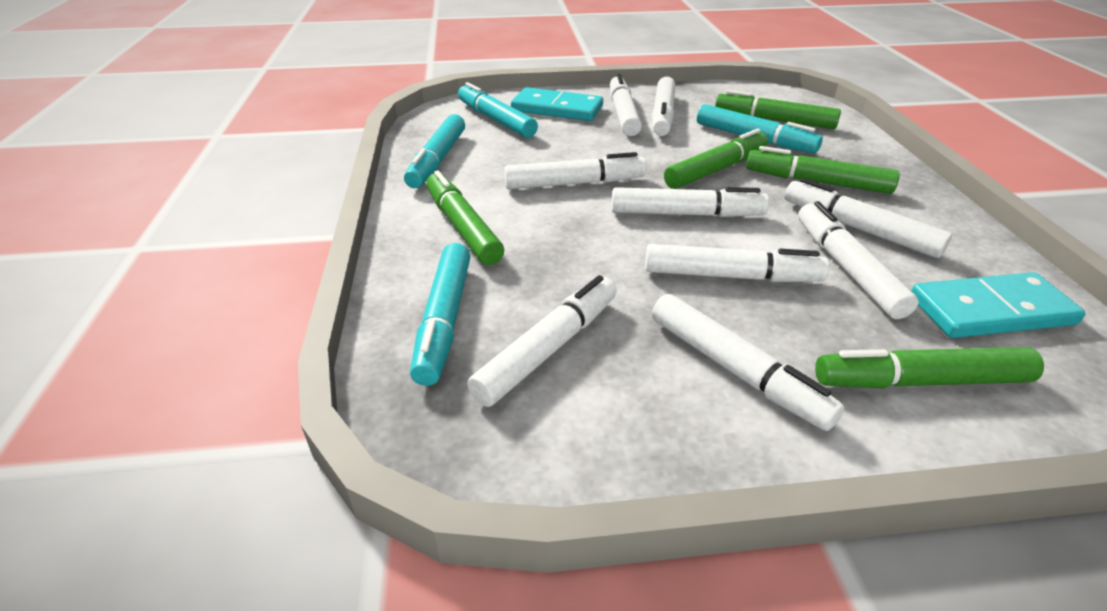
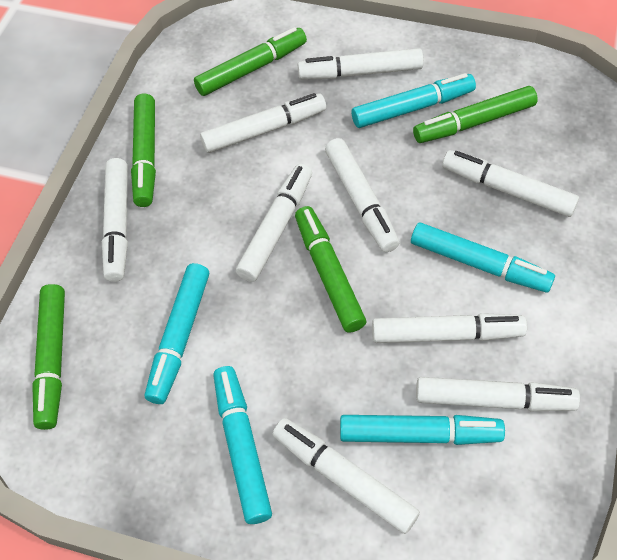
turquoise domino: [511,87,603,121] [911,272,1086,338] = 2 -> none = 0
turquoise marker: [404,114,465,188] [410,243,470,386] [458,82,538,138] [697,104,823,153] = 4 -> [145,263,209,404] [213,366,272,524] [340,415,505,445] [352,73,476,128] [411,222,555,292] = 5

